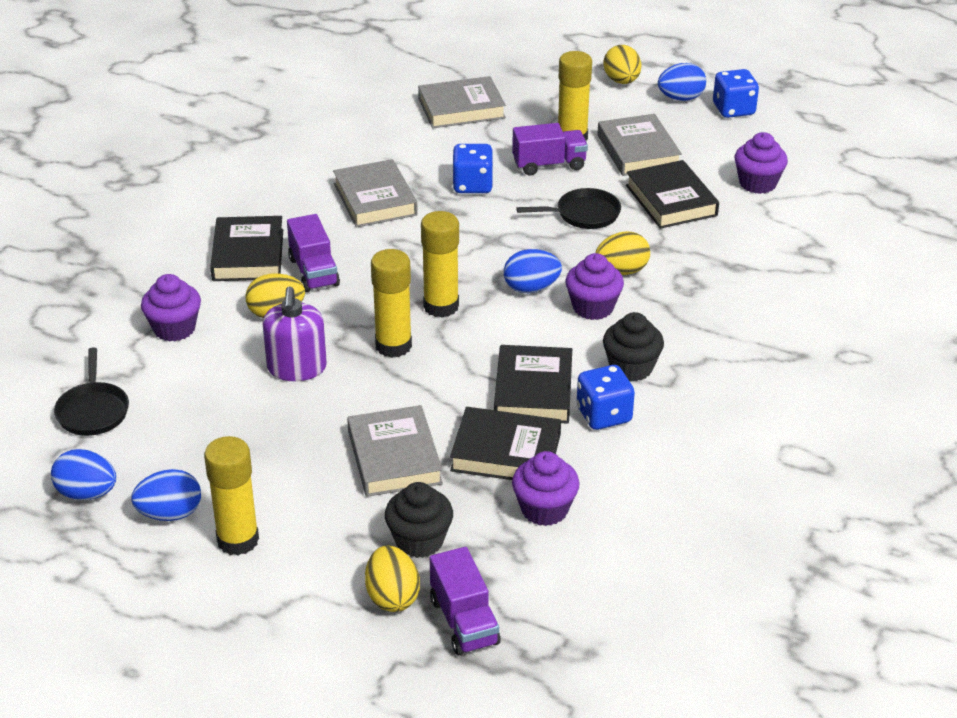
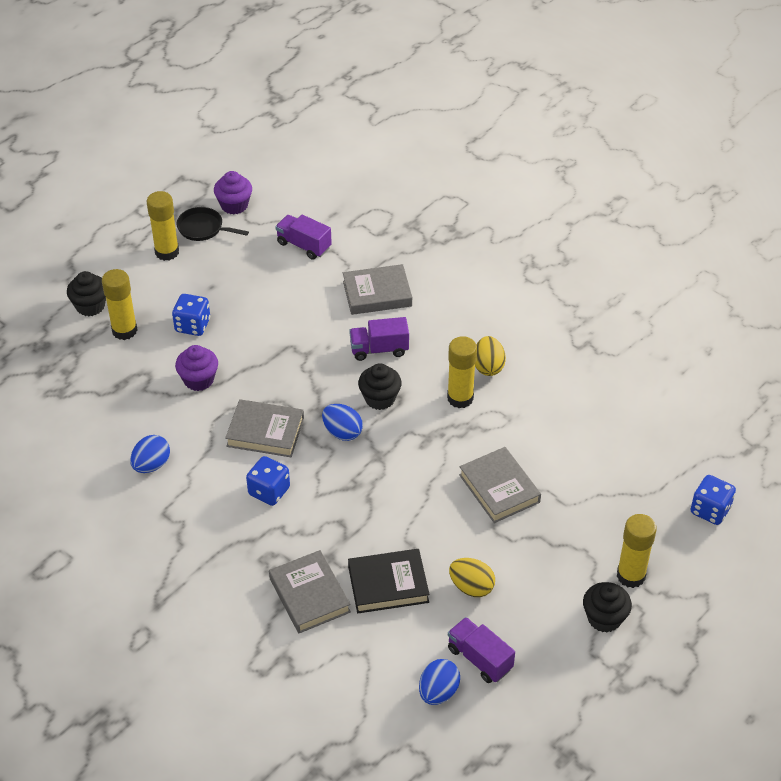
black book: [210,216,283,281] [450,407,561,480] [494,345,572,424] [626,160,719,229] = 4 -> [348,549,430,613] = 1
black cupcake: [385,482,453,558] [603,312,664,381] = 2 -> [67,271,106,316] [358,363,401,410] [583,582,632,633] = 3
black pan: [54,347,129,436] [516,188,621,229] = 2 -> [177,207,249,241] = 1
blue egg: [51,449,116,500] [131,469,201,521] [504,249,562,293] [658,63,706,101] = 4 -> [130,435,170,473] [322,404,363,441] [419,659,460,705] = 3
purple cupcake: [141,274,201,342] [512,451,580,526] [565,253,624,320] [734,132,788,194] = 4 -> [175,345,218,391] [214,171,252,214] = 2
purple soap dispenser: [263,286,327,381] = 1 -> none = 0
yellow egg: [245,273,305,318] [365,545,420,612] [596,231,650,275] [604,45,641,84] = 4 -> [449,558,495,597] [475,336,506,376] = 2

